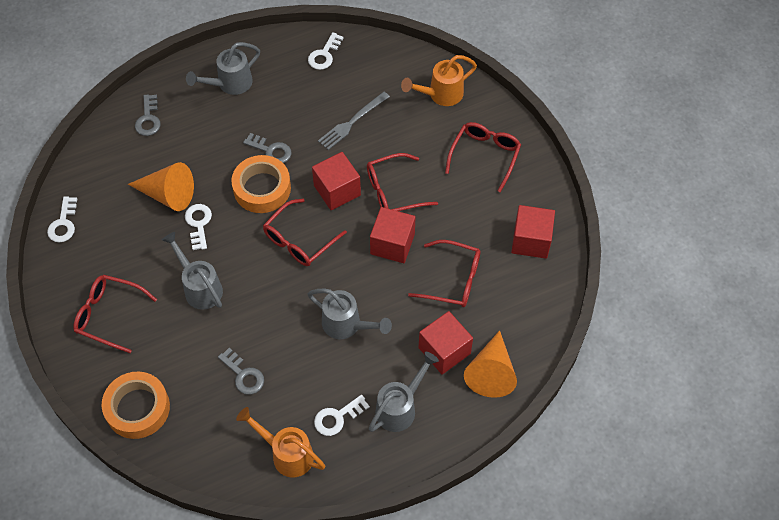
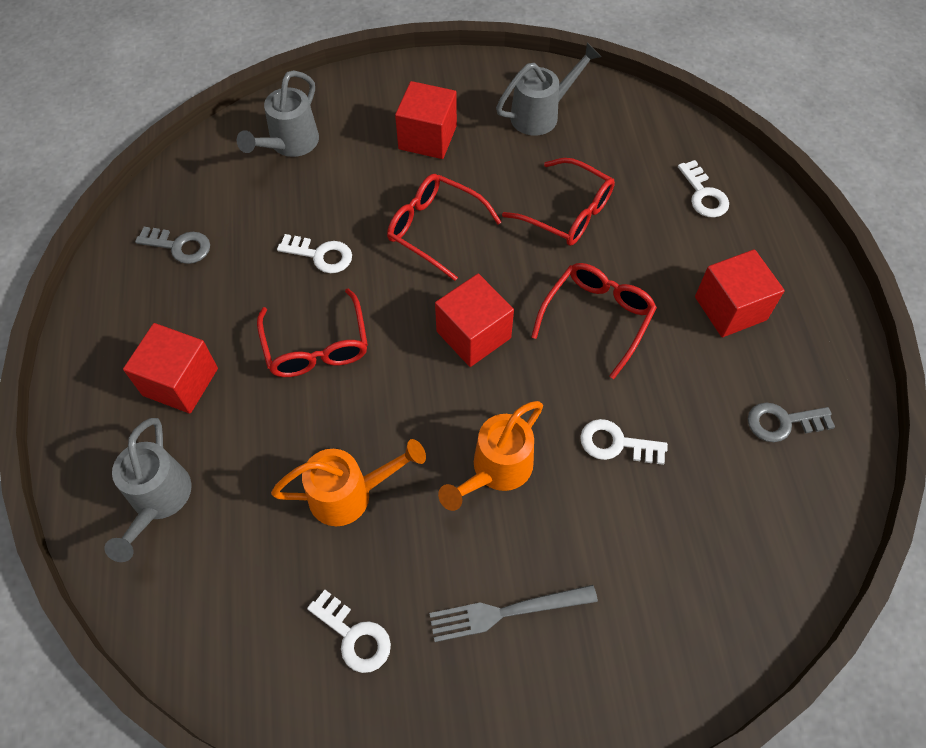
grey key: [135,95,161,136] [218,348,264,395] [243,133,292,163] = 3 -> [135,227,210,264] [748,402,835,442] = 2
grey watering can: [162,232,223,310] [186,42,260,95] [308,289,392,339] [369,352,439,432] = 4 -> [105,418,191,562] [237,70,319,157] [496,43,601,136] = 3
orange cone: [128,162,194,211] [464,330,517,398] = 2 -> none = 0
orange tape: [102,372,170,439] [231,155,291,213] = 2 -> none = 0
red glasses: [73,275,157,353] [263,199,347,266] [367,153,438,211] [408,240,481,307] [445,122,521,193] = 5 -> [257,288,368,377] [387,174,501,281] [502,158,615,246] [531,263,657,379] = 4

